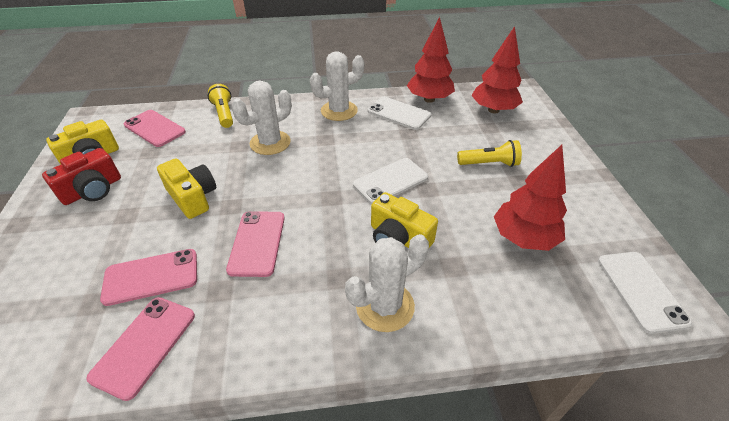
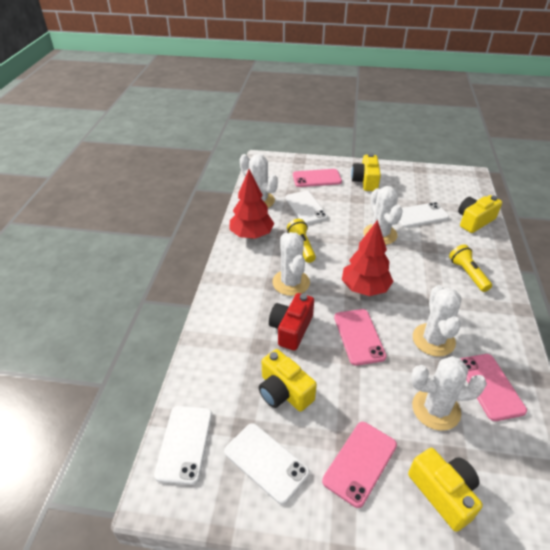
red tree: [407,17,455,103] [472,26,523,113] [494,145,567,251] = 3 -> [229,169,274,239] [342,220,393,296] = 2
white cactus: [232,81,292,155] [310,51,364,121] [345,234,429,332] = 3 -> [240,154,278,208] [272,232,310,296] [363,186,403,245] [411,356,487,431] [413,285,461,357] = 5
white phone: [353,158,428,205] [368,97,431,130] [598,252,692,334] = 3 -> [154,406,212,485] [224,423,310,505] [285,191,328,225] [399,202,449,228] = 4
yellow camera: [46,120,119,165] [157,159,216,219] [371,192,438,248] = 3 -> [259,349,317,412] [351,153,381,191] [408,448,483,532] [458,195,502,233] = 4

